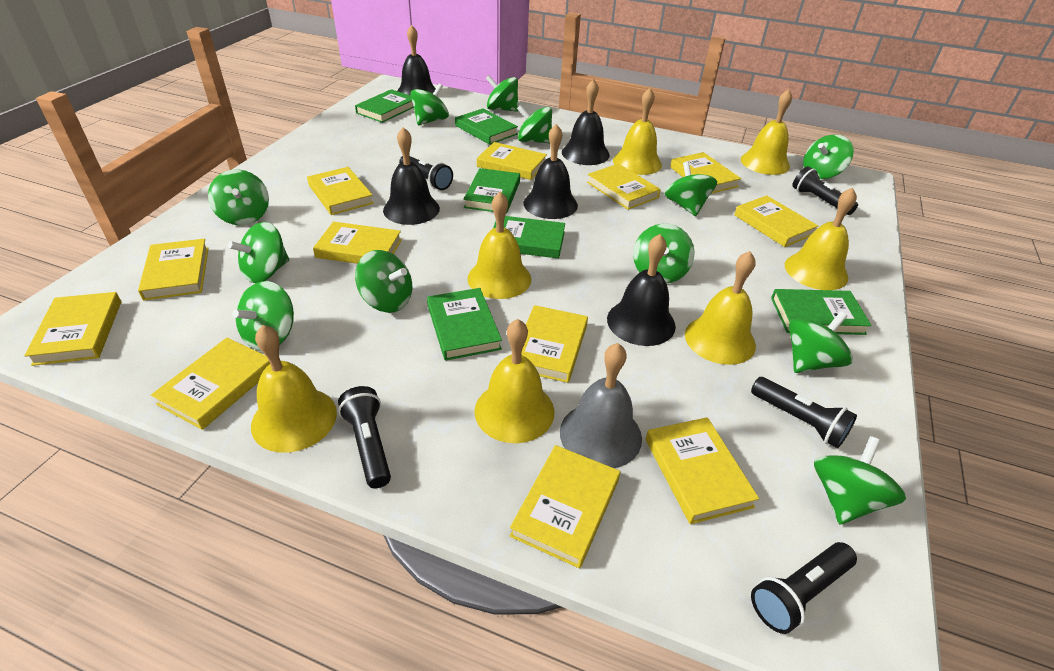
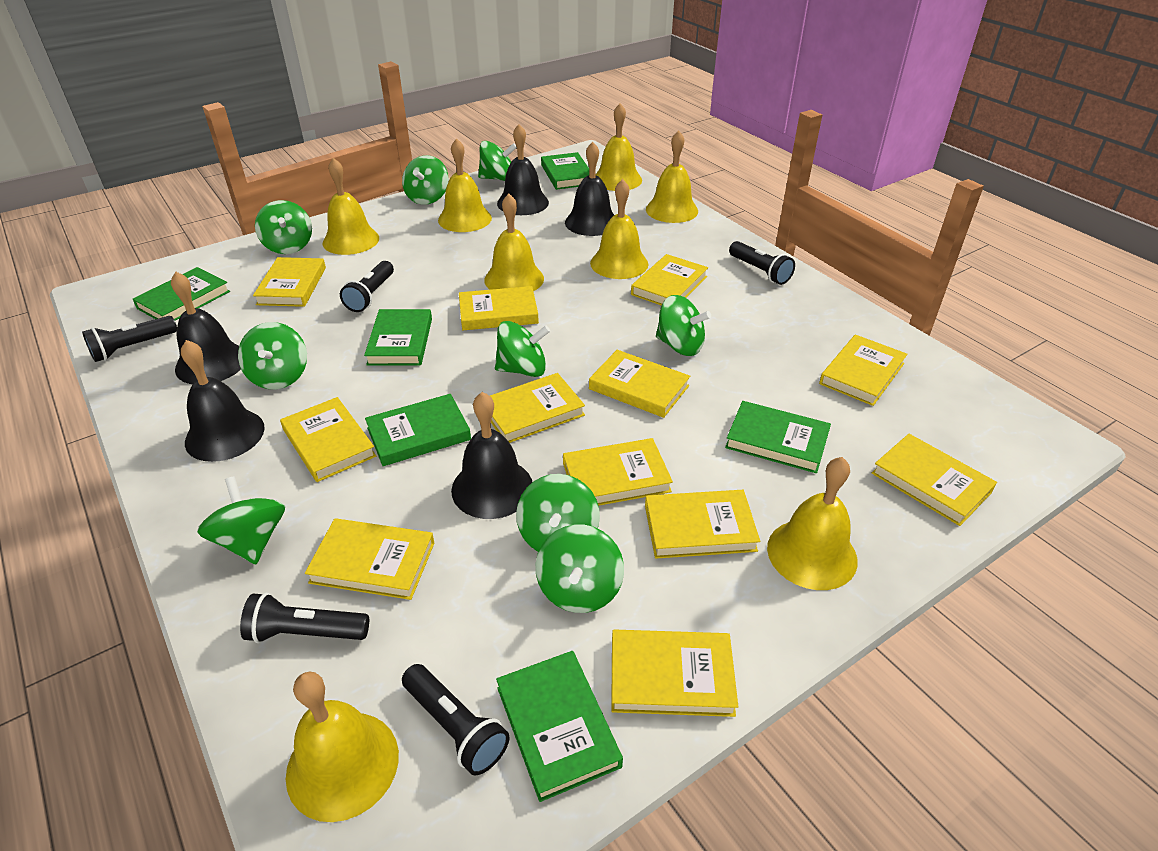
green spinning top: [208,169,269,225] [228,222,289,283] [232,281,294,351] [355,250,412,313] [410,84,449,125] [486,75,518,112] [517,105,552,144] [633,224,695,283] [665,161,717,216] [789,311,853,373] [803,134,854,179] [814,436,906,524] = 12 -> [197,476,285,564] [238,322,307,389] [255,200,312,254] [402,155,449,205] [478,141,517,181] [495,321,550,377] [516,474,600,552] [536,524,624,613] [656,295,711,356] = 9
grey bell: [560,343,642,468] = 1 -> none = 0
yellow bell: [251,325,337,453] [467,192,531,299] [475,319,554,443] [613,88,662,175] [685,251,756,365] [741,89,792,175] [785,187,857,290] = 7 -> [286,672,399,822] [323,158,379,255] [438,138,492,232] [484,194,544,291] [590,179,649,279] [595,103,642,191] [646,131,698,223] [767,457,858,590] = 8

